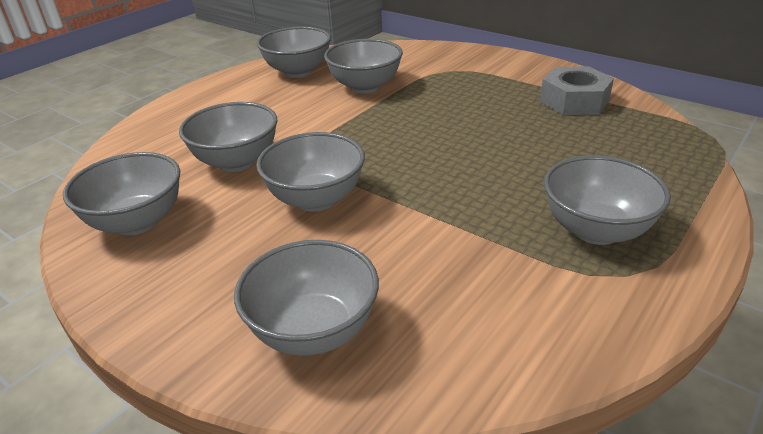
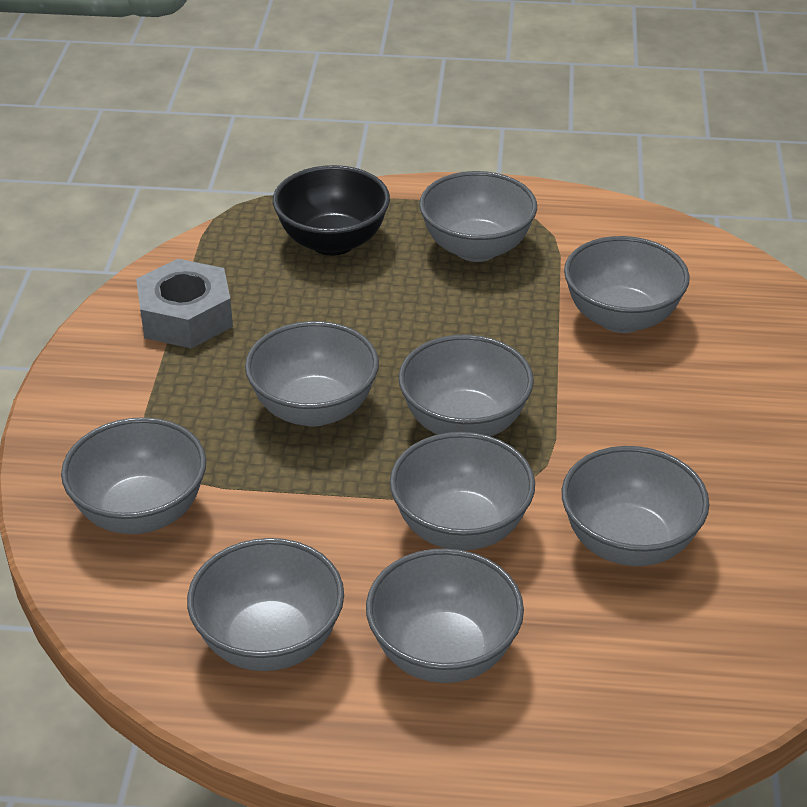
black bowl: none = 0 -> [273,165,390,256] = 1
grey bowl: [63,152,180,235] [179,102,277,172] [234,240,379,356] [256,132,365,212] [257,27,331,78] [324,39,403,94] [544,155,671,245] = 7 -> [61,417,206,534] [187,538,344,671] [245,321,379,427] [366,548,524,683] [390,432,535,550] [398,335,534,436] [419,171,537,262] [562,446,709,566] [564,236,690,333] = 9

